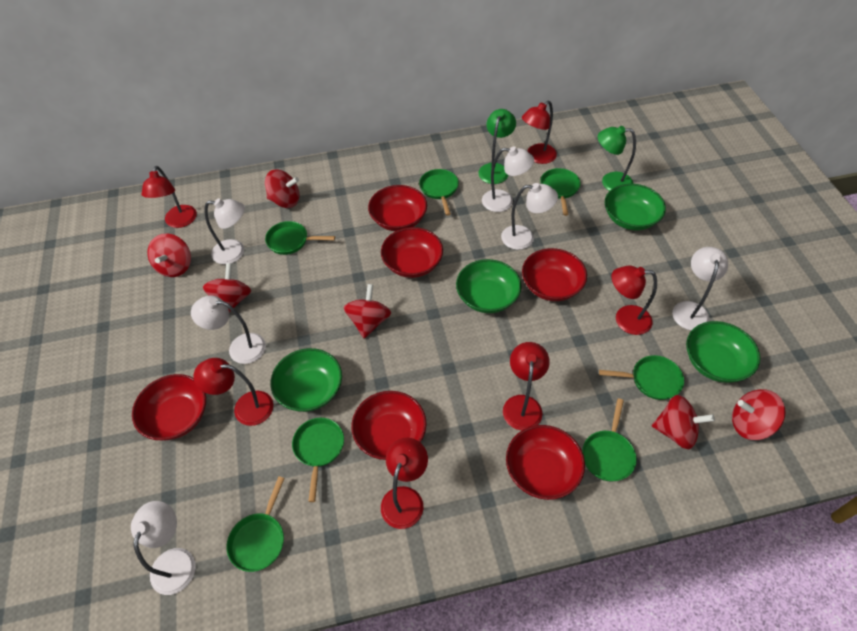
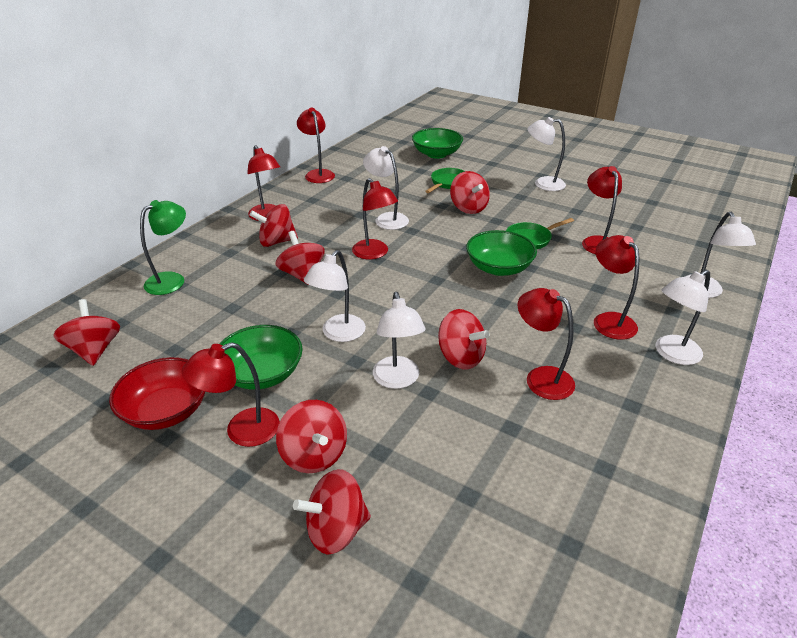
green bowl: [271,348,342,412] [456,259,522,313] [605,184,666,230] [686,321,760,383] = 4 -> [220,325,303,390] [412,128,463,159] [466,230,537,276] = 3
green lamp: [478,109,516,184] [598,126,636,191] = 2 -> [140,200,186,295] = 1
green pan: [227,476,285,572] [265,221,335,255] [292,418,344,502] [419,169,459,216] [540,168,580,216] [582,398,637,482] [599,355,684,400] = 7 -> [425,168,465,193] [506,218,574,249] = 2
red bowl: [132,374,206,440] [351,391,427,460] [368,185,427,231] [381,227,443,278] [506,425,585,500] [522,248,587,301] = 6 -> [109,357,205,430] = 1
red lamp: [142,166,197,228] [193,358,273,426] [381,438,428,529] [503,342,550,430] [522,101,557,164] [611,266,657,335] = 6 -> [182,342,280,447] [247,145,280,221] [297,108,335,183] [352,178,398,259] [518,288,575,400] [582,166,622,254] [594,235,639,340] = 7
red spinning top: [148,233,191,277] [203,263,251,313] [265,170,299,208] [343,284,391,338] [652,395,715,450] [732,389,786,440] = 6 -> [53,299,120,366] [250,204,298,247] [275,231,325,283] [276,400,347,473] [293,469,371,555] [438,309,489,369] [450,171,490,214] = 7

